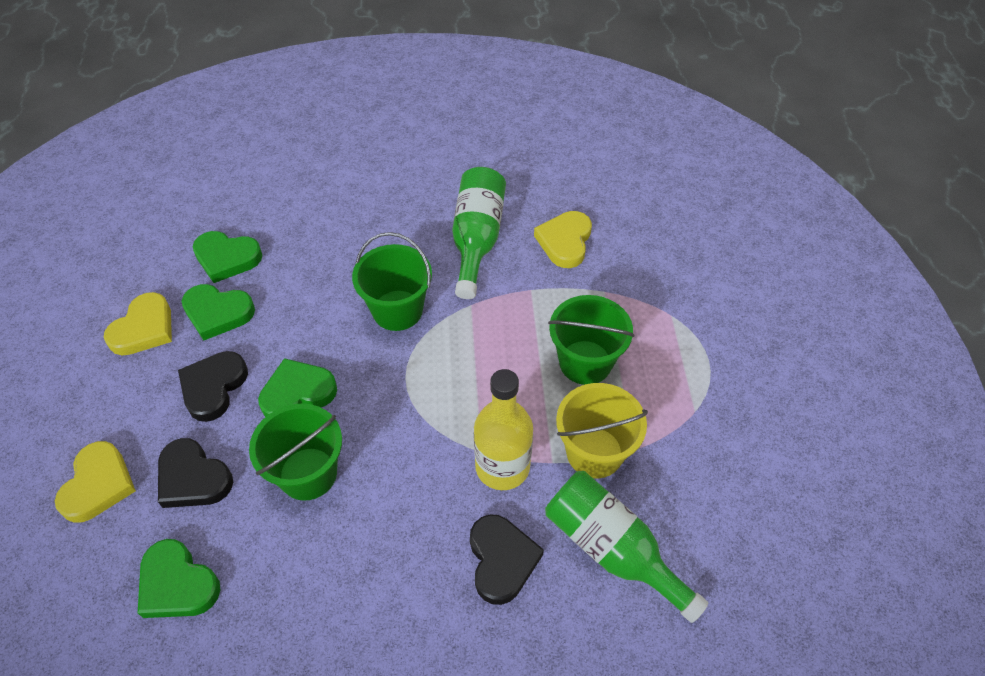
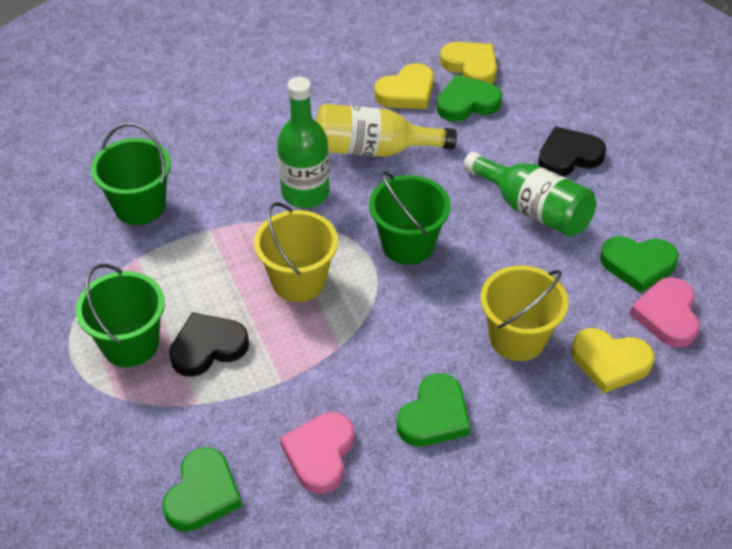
black heart: [158,438,233,508] [178,351,248,422] [470,514,544,605] = 3 -> [169,312,249,377] [538,126,606,177] = 2
pink heart: none = 0 -> [280,412,354,494] [630,277,700,348] = 2
yellow bucket: [556,383,648,478] = 1 -> [254,202,338,302] [480,266,569,361] = 2

